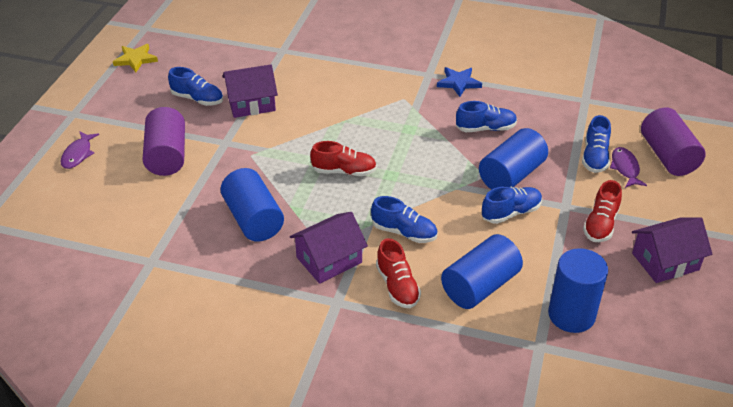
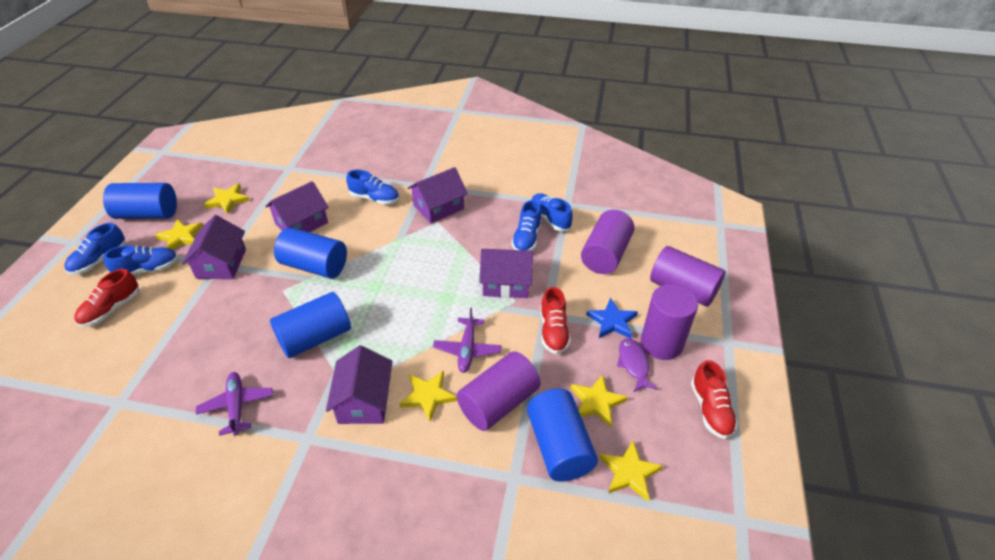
purple cylinder: [142,107,185,176] [641,107,706,176] = 2 -> [456,351,541,431] [581,210,635,274] [641,284,698,360] [650,246,725,307] = 4
purple fish: [61,131,99,169] [610,147,647,188] = 2 -> [617,338,658,392] = 1
purple house: [222,64,278,118] [290,212,368,284] [632,217,712,283] = 3 -> [182,215,246,279] [265,181,329,232] [326,345,392,424] [408,167,468,223] [479,249,533,298] = 5
purple plane: none = 0 -> [196,372,273,436] [433,308,501,373] = 2
yellow star: [113,44,158,72] = 1 -> [155,219,204,250] [204,183,250,214] [399,371,457,421] [571,374,628,427] [600,441,663,501] = 5

